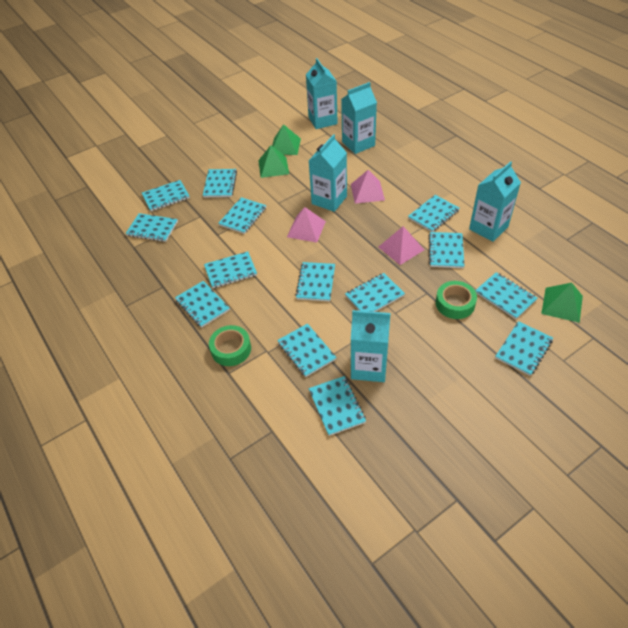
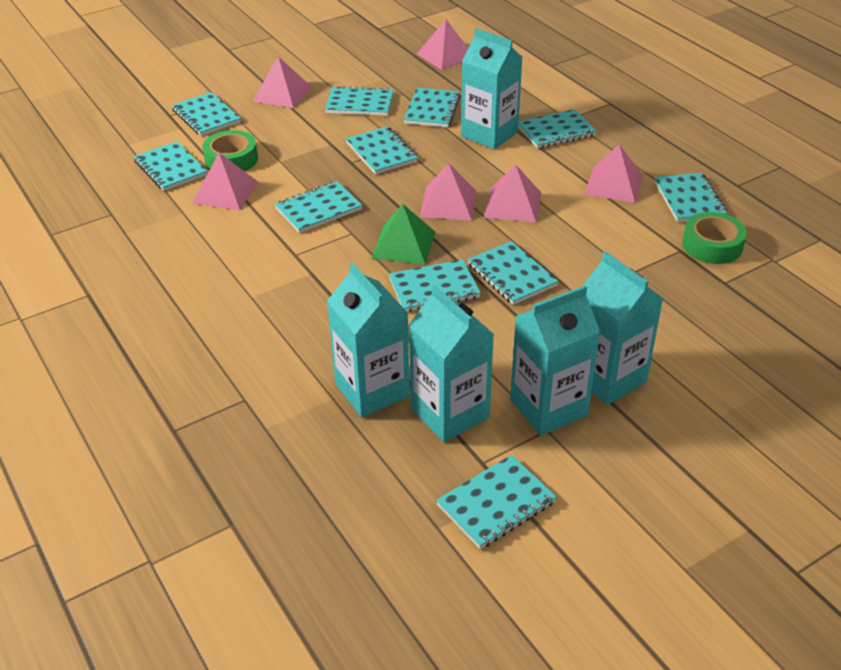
green pyramid: [258,145,289,178] [272,124,301,155] [541,283,583,323] = 3 -> [371,204,435,264] = 1
pink pyramid: [287,207,326,243] [351,170,385,204] [379,226,424,265] = 3 -> [192,153,258,210] [253,56,311,108] [417,19,468,70] [420,163,476,221] [484,164,541,223] [584,144,643,203] = 6
turquoise notebook: [126,213,178,242] [142,180,190,211] [175,281,230,328] [203,169,237,197] [204,251,257,288] [218,197,266,234] [277,323,337,377] [295,262,335,301] [309,376,366,436] [345,273,405,312] [408,195,460,232] [428,232,464,268] [475,272,537,319] [495,321,553,376] = 14 -> [134,141,207,191] [172,92,241,136] [275,181,363,233] [325,86,394,116] [346,127,418,174] [389,259,481,312] [403,88,461,128] [436,455,557,549] [467,241,559,305] [518,109,597,149] [654,173,728,222] = 11

